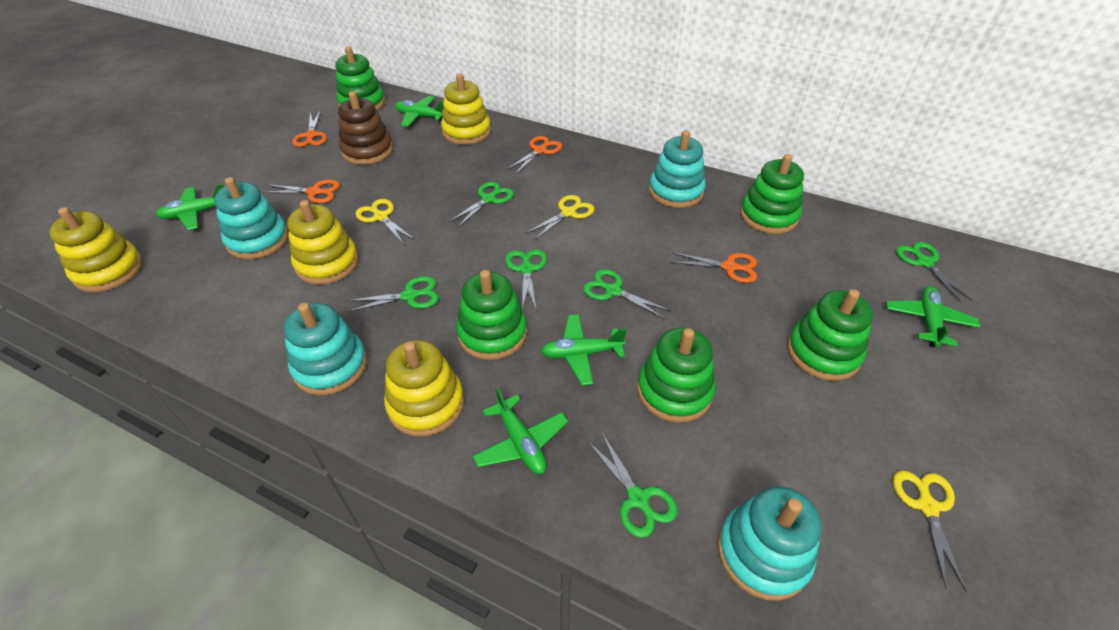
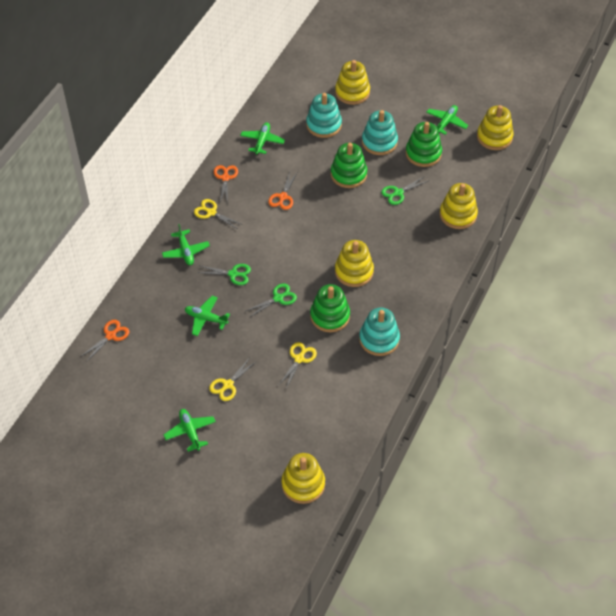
brown stacking toy: [338,91,393,165] = 1 -> none = 0
green scissors: [347,276,439,312] [448,182,514,227] [505,249,547,310] [583,269,671,319] [588,433,677,538] [896,242,973,303] = 6 -> [197,264,251,285] [246,283,297,317] [381,176,428,205] = 3
green stacking toy: [335,47,385,111] [456,270,527,360] [637,327,715,423] [740,154,804,234] [787,289,873,381] = 5 -> [310,284,350,332] [331,143,367,188] [406,122,442,167] = 3
orange scissors: [262,180,340,203] [292,111,327,147] [506,136,562,175] [671,252,757,283] = 4 -> [80,320,129,362] [214,165,238,203] [268,172,297,210] = 3
turquoise stacking toy: [214,177,289,259] [283,303,367,395] [649,130,706,208] [717,487,821,601] = 4 -> [306,93,342,138] [359,308,400,356] [362,110,398,155] = 3
yellow stacking toy: [49,207,143,292] [287,200,359,285] [384,340,464,437] [441,73,491,145] = 4 -> [282,453,325,504] [335,60,370,105] [335,240,374,287] [440,183,478,229] [477,105,514,150] = 5

